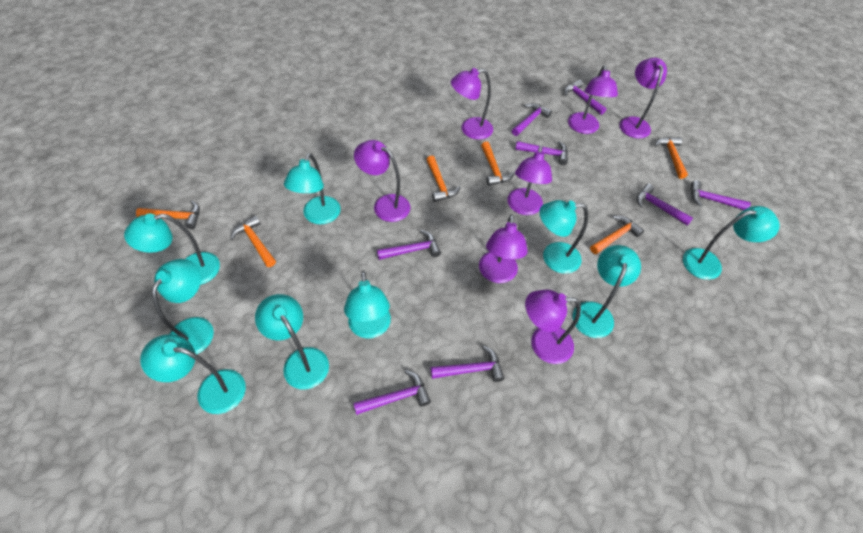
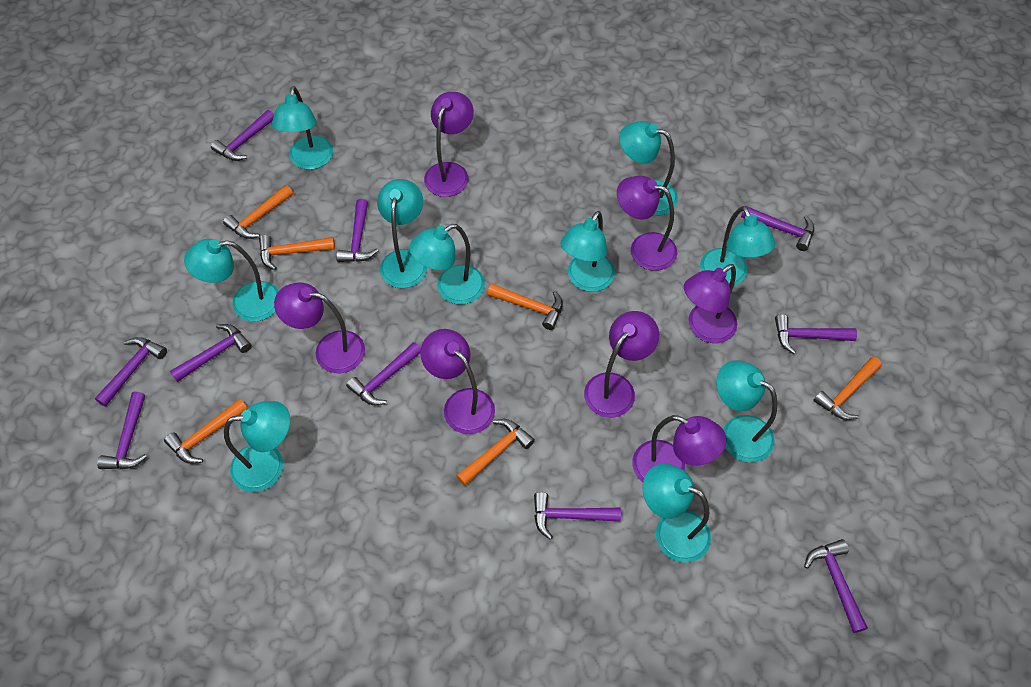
purple hammer: [353,370,431,415] [377,230,441,260] [431,345,504,382] [512,103,552,136] [515,141,568,165] [564,80,607,115] [637,184,693,226] [691,181,751,210] = 8 -> [95,337,167,407] [97,392,147,469] [170,324,252,382] [211,110,274,161] [336,199,378,262] [346,342,421,405] [534,492,621,539] [741,206,814,251] [775,314,857,354] [804,539,868,633] = 10
turquoise lamp: [124,214,220,285] [140,334,246,414] [152,259,214,354] [255,294,329,389] [284,153,341,224] [344,271,391,338] [539,200,588,274] [573,245,641,338] [683,206,780,280] = 9 -> [184,239,279,322] [224,401,290,492] [272,86,333,170] [377,179,427,288] [409,224,485,305] [561,211,615,292] [619,121,678,216] [642,463,711,563] [700,206,775,286] [716,360,777,462] = 10

